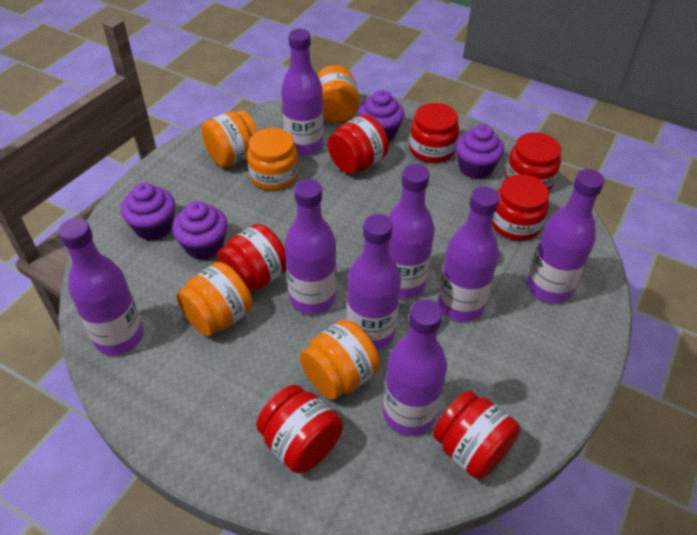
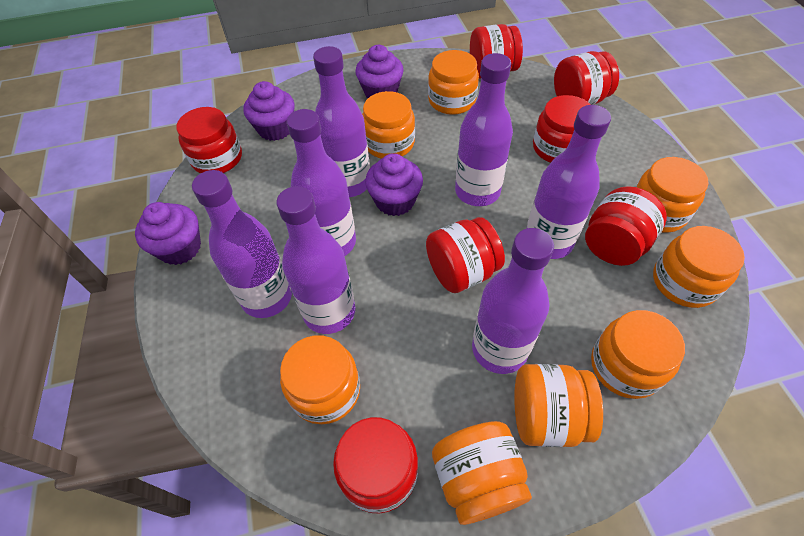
orange jar: [176,262,253,336] [201,110,258,168] [247,128,299,190] [300,320,380,400] [317,65,359,123] = 5 -> [280,335,360,424] [362,91,415,159] [428,50,479,115] [432,421,532,525] [514,364,603,447] [591,310,685,399] [636,157,709,233] [653,226,745,308] = 8
purple bottle: [58,218,143,355] [281,29,324,156] [285,179,337,314] [346,214,401,350] [383,299,447,436] [388,164,435,299] [438,186,500,322] [527,169,605,303] = 8 -> [192,170,292,318] [276,186,355,334] [287,109,356,256] [313,46,370,197] [455,53,513,206] [472,228,554,374] [526,105,611,259] = 7

